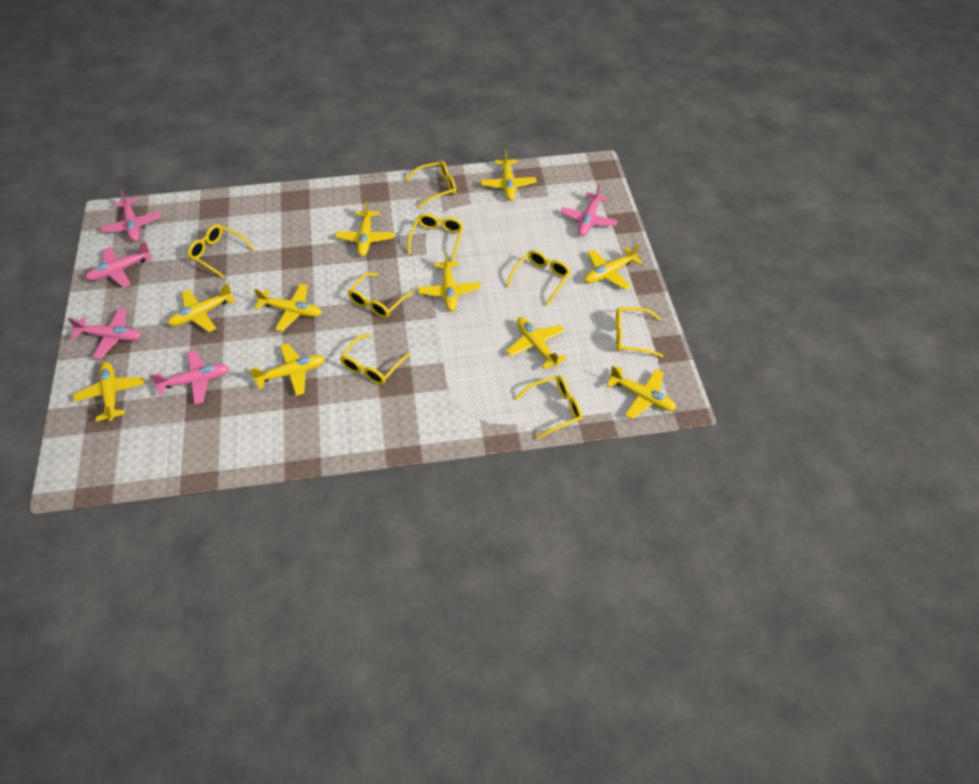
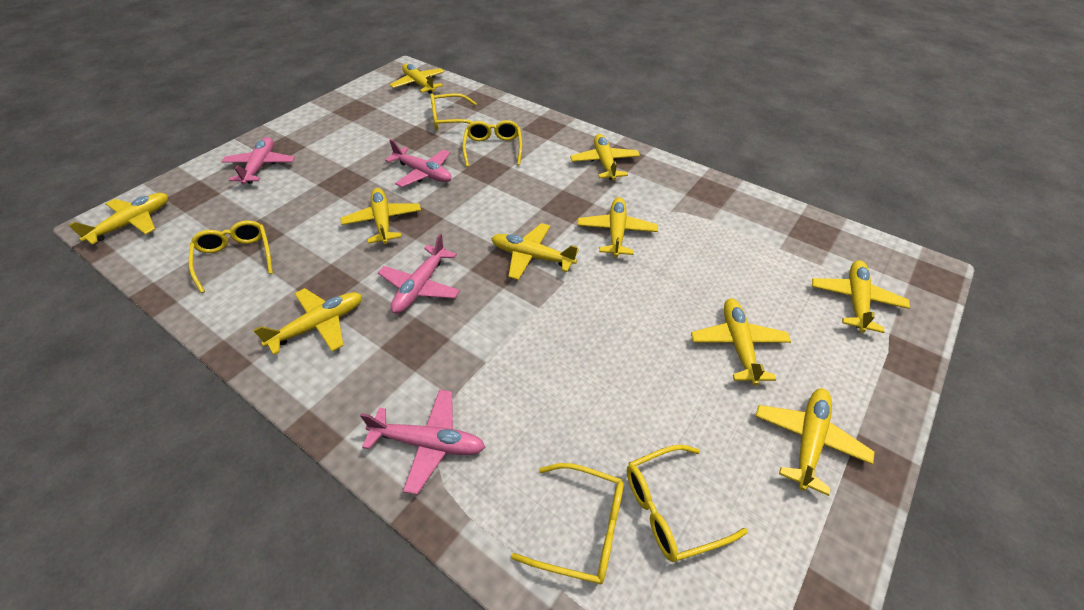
pink plane: [68,308,141,359] [85,242,152,288] [101,189,161,241] [150,350,230,405] [561,184,618,236] = 5 -> [221,137,295,185] [360,389,485,495] [378,234,460,314] [385,139,452,187] = 4
yellow glasses: [188,224,254,278] [340,334,410,385] [348,273,414,318] [405,161,456,207] [408,214,463,262] [507,250,571,306] [515,376,582,439] [615,307,664,358] = 8 -> [189,220,273,293] [430,93,477,130] [462,120,522,167] [511,463,624,584] [627,445,748,562] = 5

